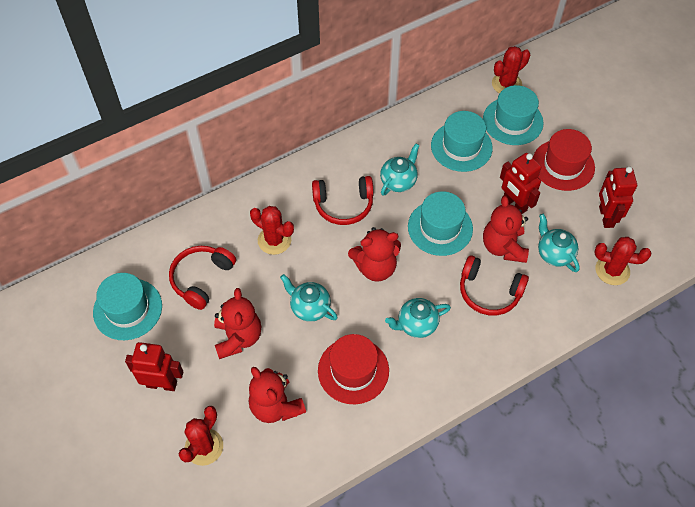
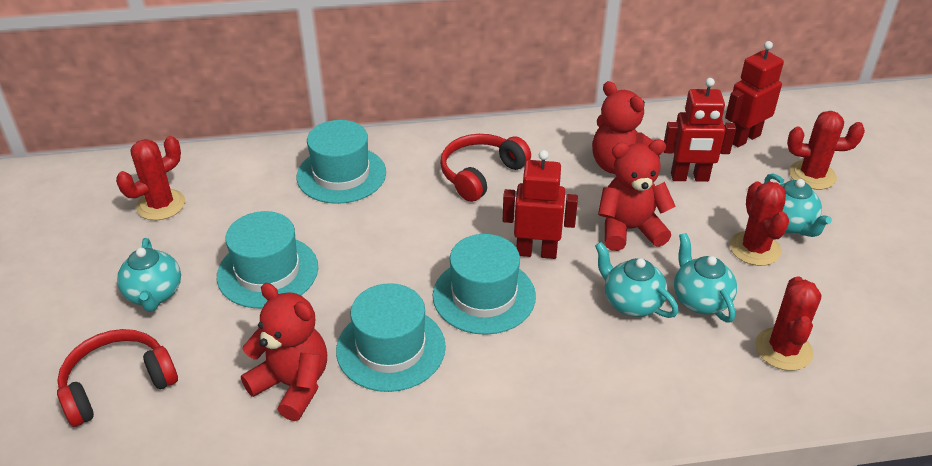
red hat: [318,334,389,404] [533,129,595,191] = 2 -> none = 0
red headphones: [169,246,236,310] [312,176,374,225] [460,255,529,316] = 3 -> [57,329,178,427] [440,134,531,202] = 2
red teddy bear: [214,288,261,359] [249,367,306,423] [348,227,401,282] [483,196,529,263] = 4 -> [241,283,327,421] [592,81,660,174] [598,139,676,251] = 3

